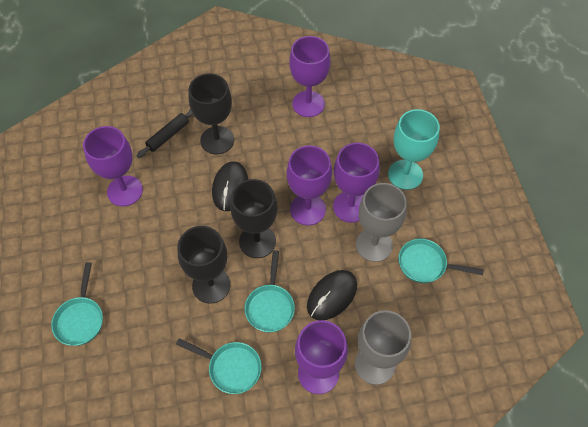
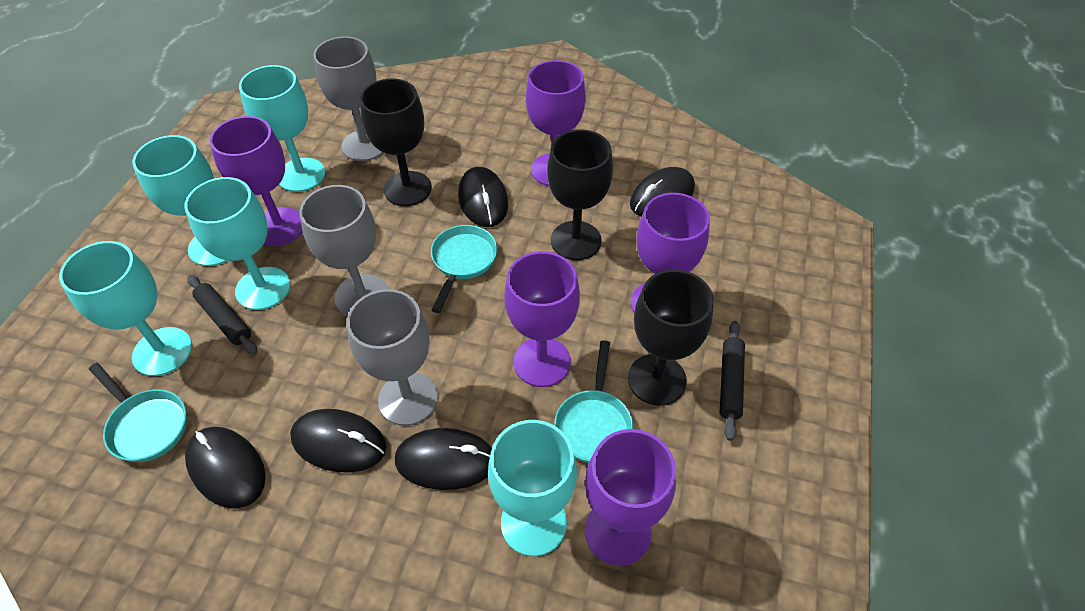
black mouse: [212,161,248,211] [307,270,357,320] = 2 -> [185,427,266,509] [290,409,386,473] [395,428,492,490] [458,167,508,227] [630,167,695,217] = 5
black rolling pin: [137,109,193,158] = 1 -> [188,275,257,355] [720,321,745,441] = 2
grey goblet: [355,310,411,385] [356,183,407,262] = 2 -> [299,185,388,316] [313,37,384,161] [347,289,438,426] = 3
turquoise goblet: [388,109,440,190] = 1 -> [59,241,192,376] [132,135,228,266] [184,177,290,310] [239,65,325,192] [488,420,577,556] = 5
turquoise pan: [51,262,103,346] [176,338,261,394] [245,250,295,332] [398,239,484,283] = 4 -> [89,363,187,462] [431,225,497,313] [554,340,633,463] = 3

